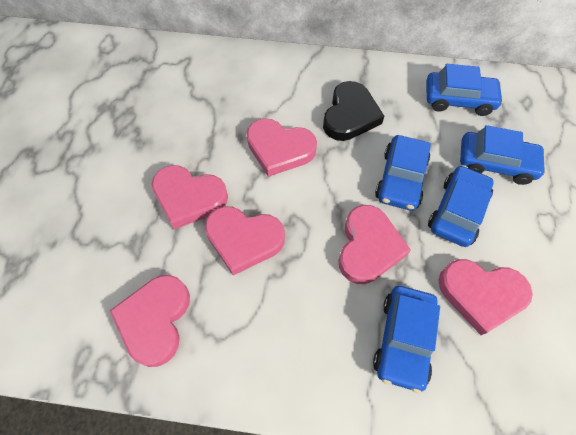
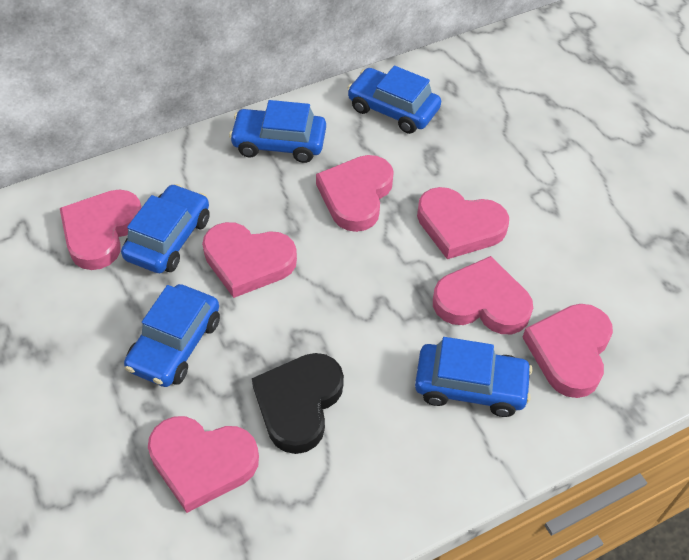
pink heart: [110,275,190,367] [152,165,228,229] [205,206,285,275] [246,118,317,177] [339,205,411,284] [438,259,533,335] = 6 -> [60,189,142,270] [148,416,259,513] [202,222,297,298] [316,155,394,232] [417,187,509,259] [433,256,533,334] [522,304,613,398] = 7

